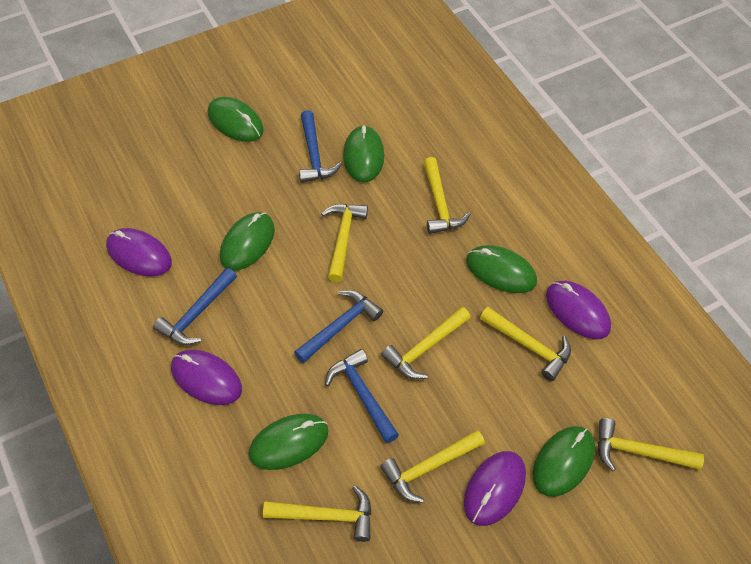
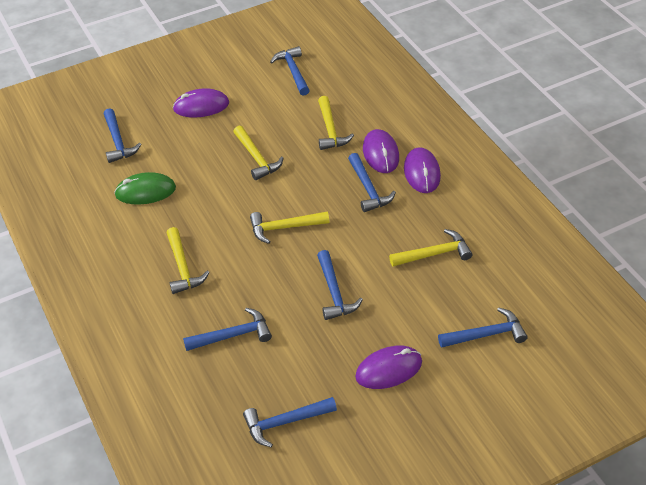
blue hammer: [153,268,237,345] [294,290,383,363] [299,110,342,183] [325,349,399,443] = 4 -> [104,108,141,163] [183,308,272,351] [243,397,337,447] [270,46,310,96] [317,250,363,320] [348,153,396,212] [438,307,528,348] = 7
green mouse: [208,97,264,142] [220,212,275,271] [249,414,329,470] [343,125,384,183] [466,245,537,293] [533,426,595,497] = 6 -> [114,172,176,205] = 1
yellow hammer: [263,485,372,542] [321,204,368,282] [380,430,485,503] [381,307,471,379] [424,157,471,234] [480,307,571,381] [598,418,704,471] = 7 -> [167,227,209,294] [233,126,283,180] [250,212,329,244] [318,96,354,150] [389,229,472,266] = 5

